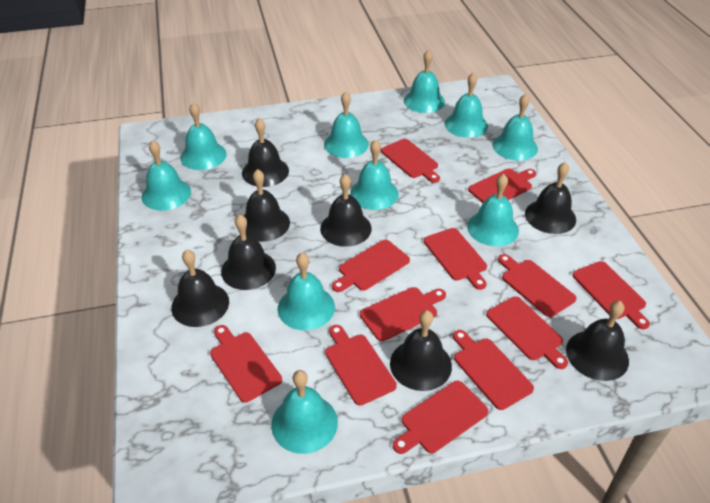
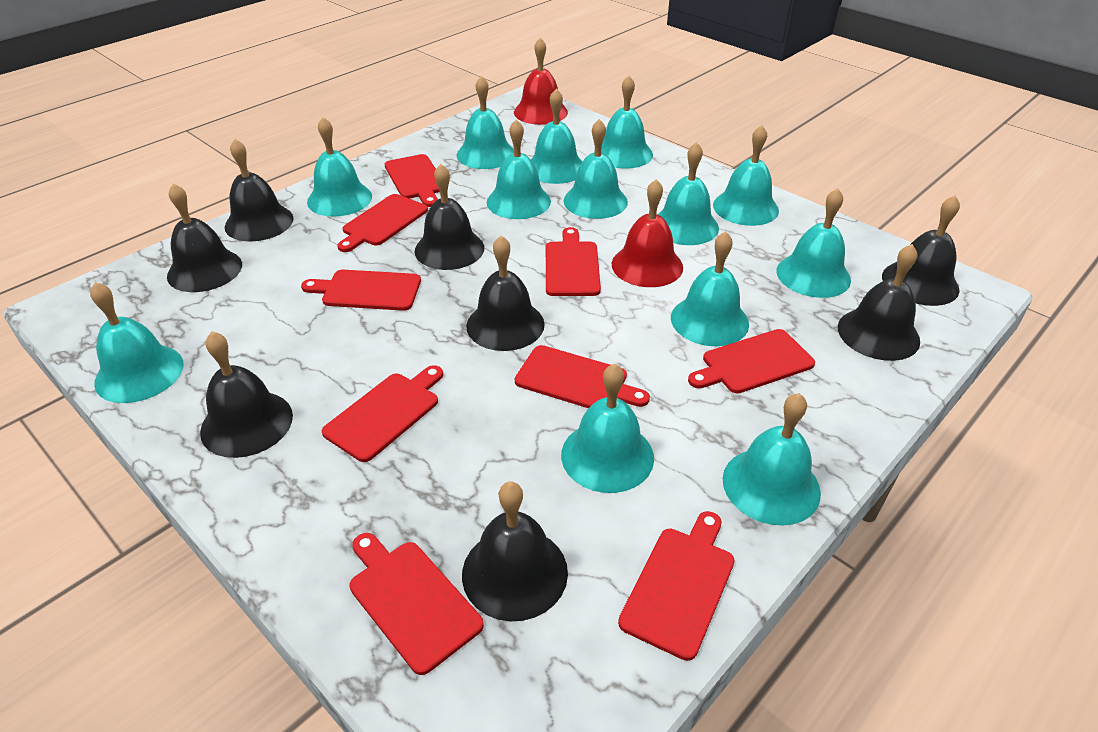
red bell: none = 0 -> [514,38,568,125] [612,179,683,287] = 2
red cutting board: [210,325,282,403] [325,325,397,406] [332,240,410,292] [360,287,446,341] [381,139,440,183] [393,381,488,454] [424,228,487,290] [453,330,534,410] [468,169,536,203] [486,296,568,369] [498,254,576,317] [572,261,650,329] = 12 -> [301,270,421,311] [322,365,443,462] [337,194,428,252] [349,533,484,675] [385,154,440,207] [515,345,650,408] [546,227,601,296] [618,511,735,661] [688,329,815,394] = 9
turquoise bell: [142,140,191,211] [180,103,227,170] [271,370,338,454] [278,253,335,330] [324,91,369,158] [350,140,399,210] [404,50,445,113] [445,72,488,138] [467,174,519,246] [492,94,538,161] = 10 -> [90,282,184,403] [307,117,372,217] [457,76,514,169] [487,119,551,219] [531,89,582,184] [561,363,654,493] [563,119,628,219] [594,76,653,169] [658,142,719,245] [671,231,749,346] [713,125,779,226] [723,393,821,526] [777,188,851,298] = 13

